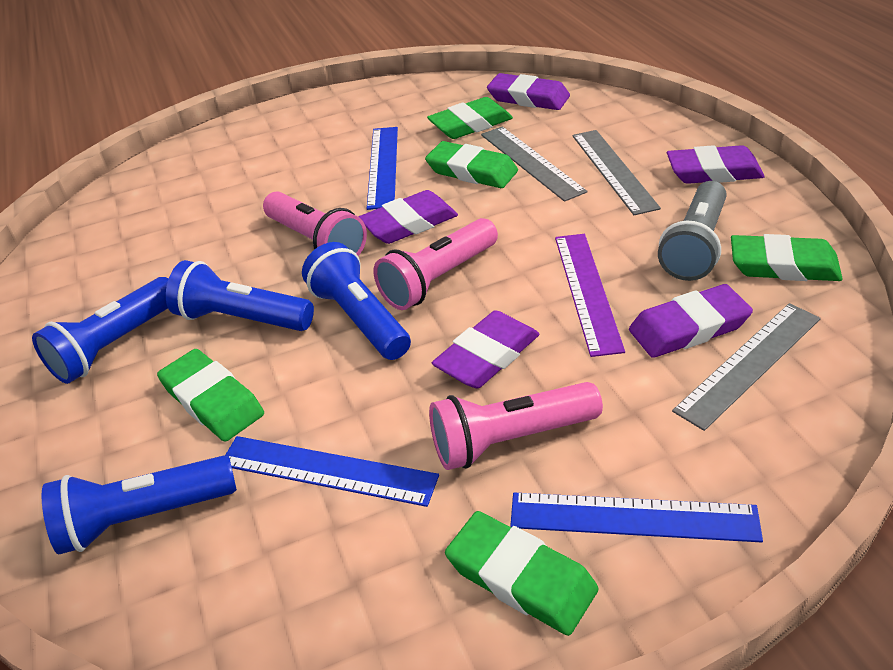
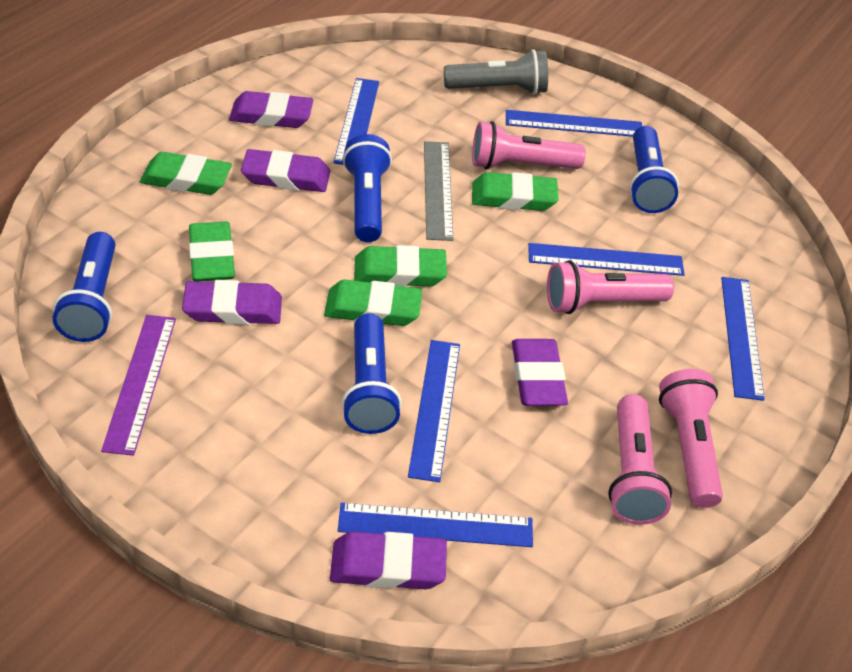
blue ruler: [225,436,439,507] [367,127,398,210] [510,492,763,542] = 3 -> [334,78,379,165] [338,503,533,547] [408,340,460,482] [506,110,642,137] [528,243,685,276] [721,277,765,401] = 6
grey ruler: [481,126,588,202] [572,130,661,215] [672,303,821,431] = 3 -> [424,141,453,241] = 1
pink flashlight: [263,191,367,256] [374,218,498,310] [429,382,603,470] = 3 -> [472,121,586,170] [547,260,674,314] [608,394,672,525] [659,369,723,508] = 4

